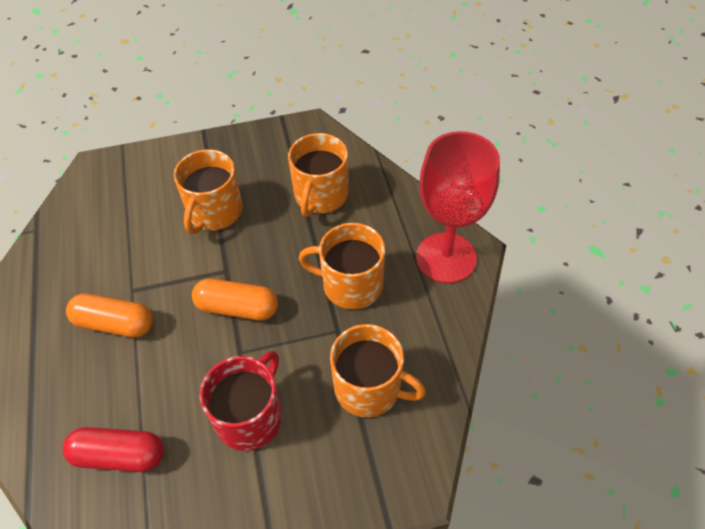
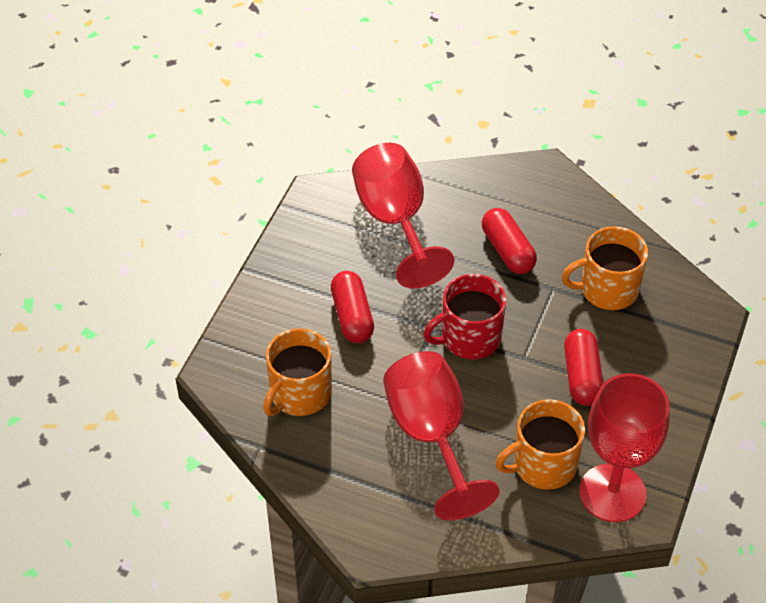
orange capsule: [66,294,153,338] [192,279,278,320] = 2 -> none = 0
orange mug: [174,149,243,234] [288,133,348,217] [299,223,385,309] [330,324,426,417] = 4 -> [263,328,332,416] [495,399,585,490] [562,226,648,310] = 3
red capsule: [63,427,164,472] = 1 -> [331,271,374,343] [482,208,537,274] [564,329,603,406] = 3
red goblet: [416,131,500,283] = 1 -> [352,143,454,289] [383,351,500,521] [579,373,670,522] = 3

